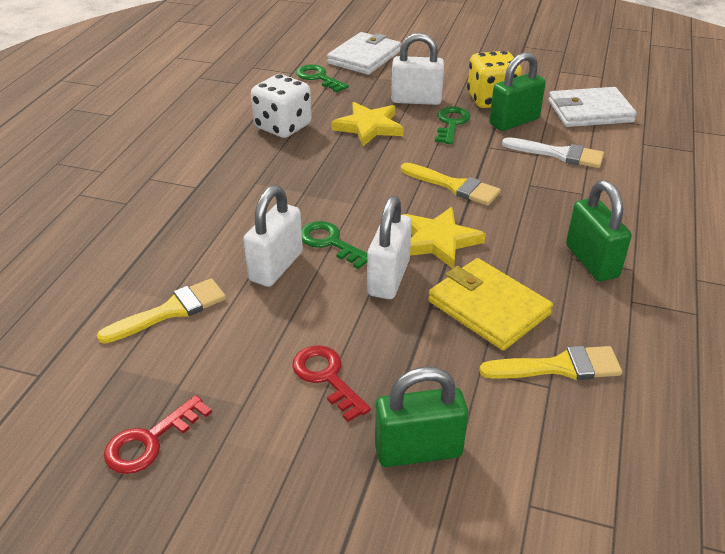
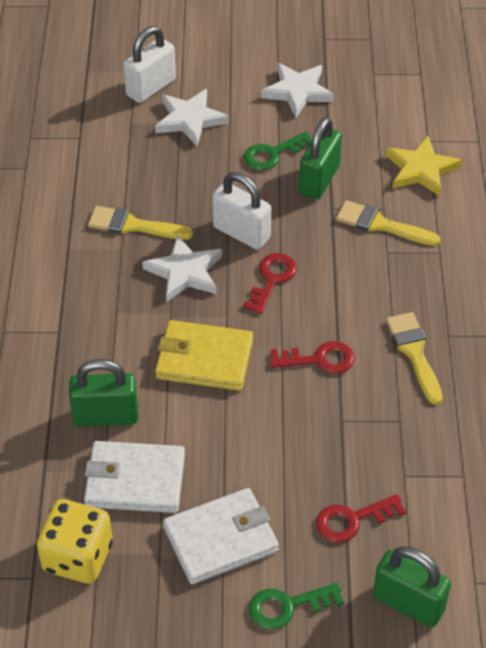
green key: [296,64,349,93] [302,221,367,269] [435,107,471,144] = 3 -> [244,131,312,170] [248,583,344,630] = 2
red key: [104,395,212,474] [292,345,371,422] = 2 -> [243,253,297,314] [270,341,354,374] [316,494,406,543] = 3
white brush: [502,137,604,168] = 1 -> none = 0
white dice: [251,74,312,138] = 1 -> none = 0
white padlock: [243,185,303,287] [367,196,412,299] [391,33,444,105] = 3 -> [123,26,176,103] [212,172,271,250] = 2
white star: none = 0 -> [142,235,222,302] [155,89,229,146] [261,63,334,118] = 3
yellow star: [331,102,403,146] [402,207,486,269] = 2 -> [386,136,462,196] = 1

